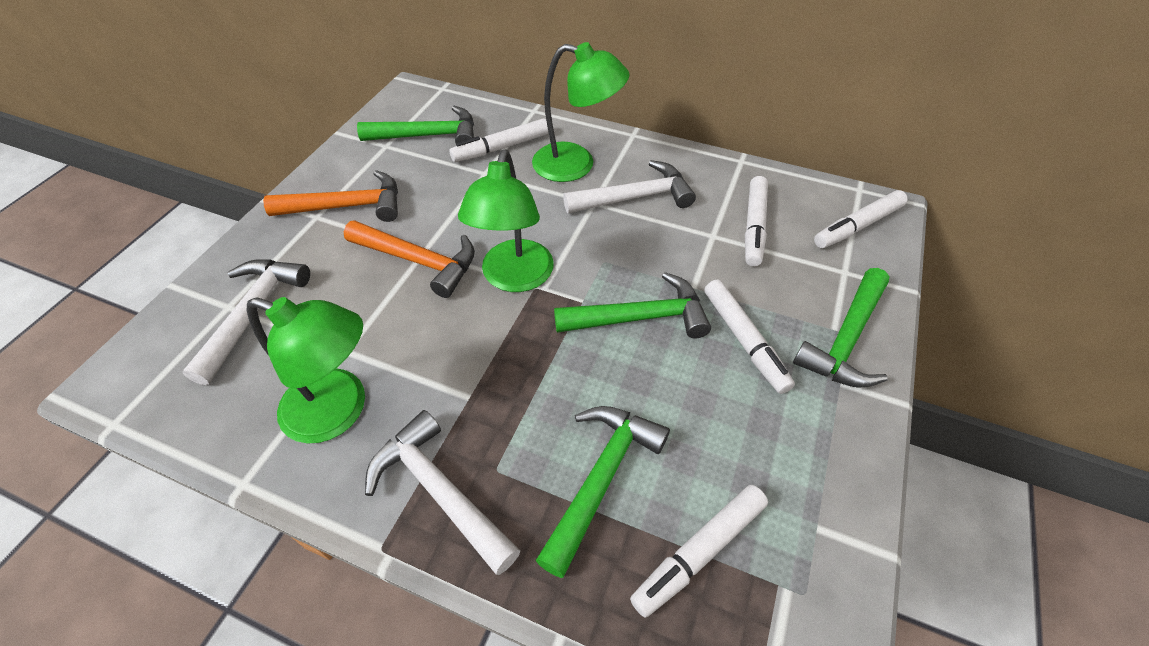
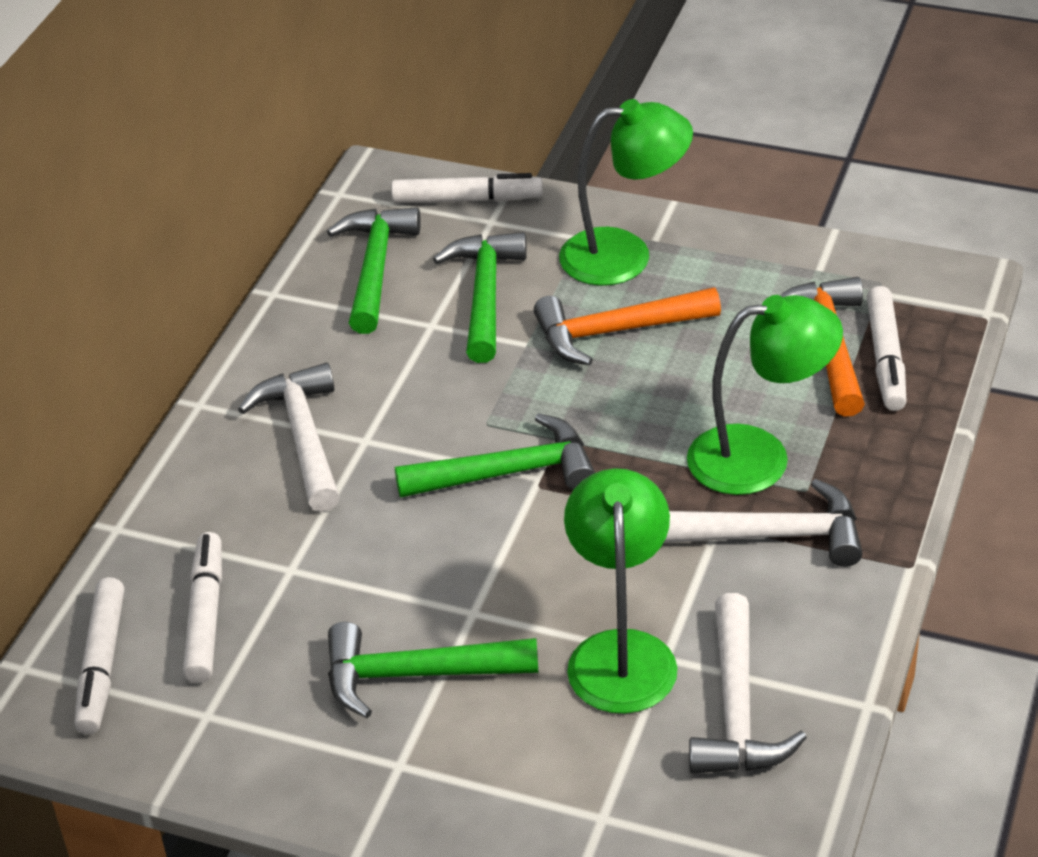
white marker: [449,118,549,162] [630,485,768,617] [704,279,795,394] [745,176,768,266] [814,190,908,248] = 5 -> [74,577,124,735] [183,532,222,683] [391,173,543,203] [867,286,907,411] = 4

